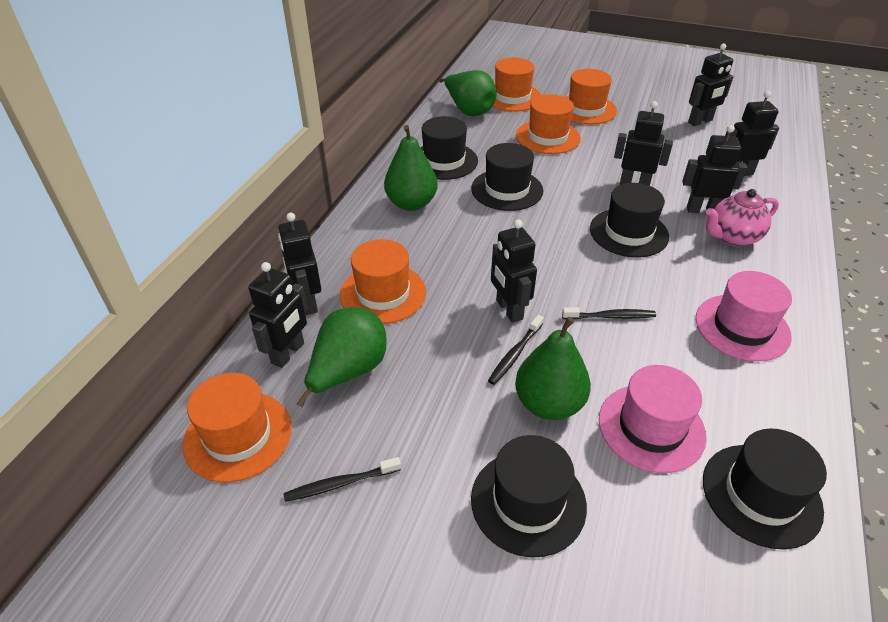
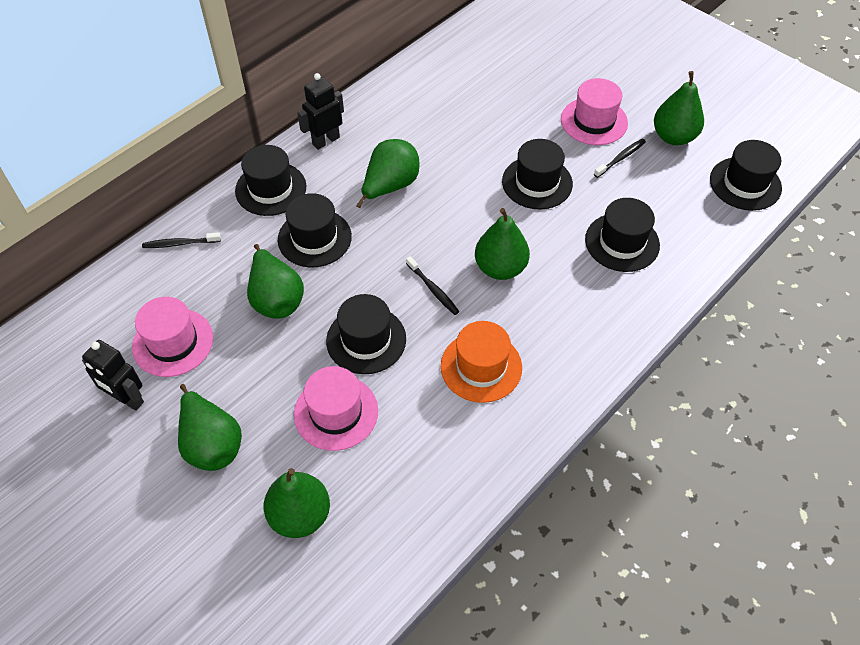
black hat: [420,116,478,180] [471,143,543,211] [471,435,587,557] [590,183,669,258] [703,428,827,550] = 5 -> [235,145,307,216] [278,193,352,267] [326,294,406,374] [502,139,573,209] [585,198,660,272] [710,140,782,211] = 6
black robot: [248,262,308,368] [278,212,321,315] [491,220,537,323] [614,101,673,186] [682,125,747,213] [688,43,734,126] [725,91,779,176] = 7 -> [82,340,144,411] [297,73,344,150] = 2
green pear: [297,307,387,407] [384,125,438,211] [439,70,497,116] [515,317,591,420] = 4 -> [178,384,242,471] [247,244,304,319] [264,468,330,538] [356,139,420,208] [475,208,530,280] [654,71,704,145] = 6
orange hat: [183,373,292,483] [340,239,426,324] [492,58,541,111] [516,94,581,154] [566,69,617,124] = 5 -> [441,321,522,403] = 1
pink hat: [599,365,707,473] [696,271,792,362] = 2 -> [132,297,213,377] [294,366,378,451] [561,78,628,145] = 3
pink teapot: [706,189,779,246] = 1 -> none = 0

